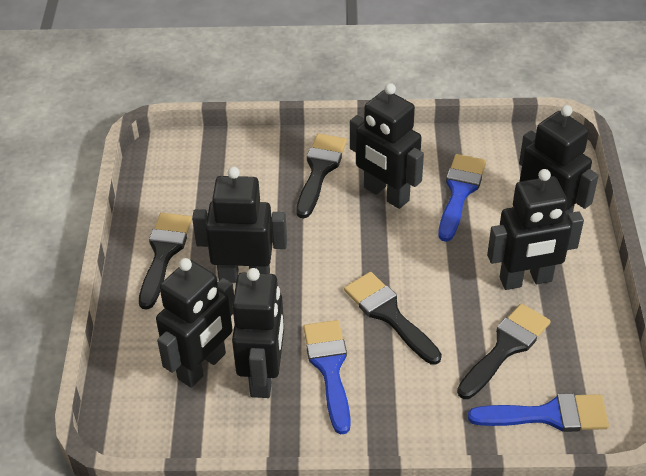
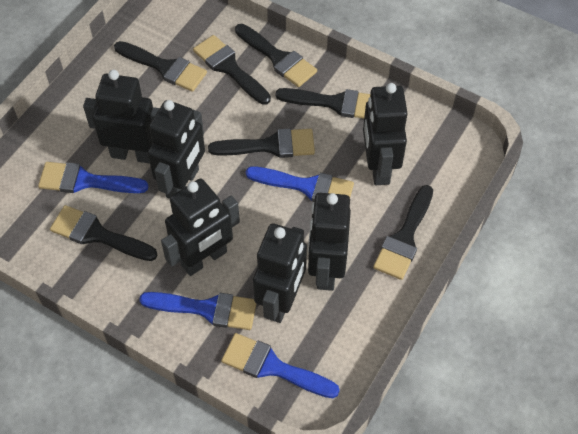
black brush: [139,213,192,310] [296,133,347,218] [344,272,442,365] [457,303,551,399] = 4 -> [50,205,158,261] [114,41,207,92] [193,35,271,105] [208,128,315,158] [235,24,317,87] [275,88,370,119] [373,185,433,280] = 7
blue brush: [303,320,351,435] [438,154,486,242] [468,393,609,432] = 3 -> [38,162,149,193] [139,292,256,330] [221,333,340,398] [246,166,354,202] = 4

